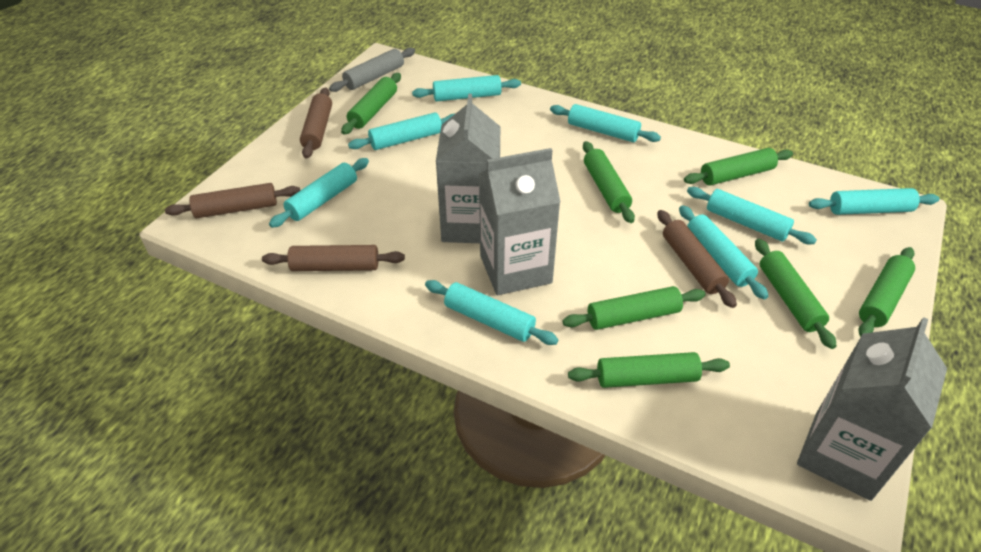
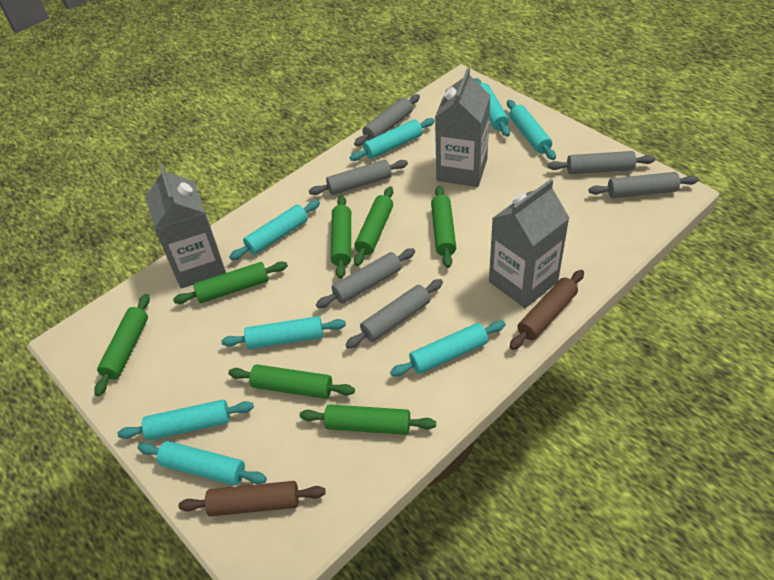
brown rolling pin: [165,183,300,218] [262,245,405,271] [300,87,332,159] [658,210,737,308] = 4 -> [179,481,326,516] [509,270,584,350] = 2
grey rolling pin: [329,47,415,92] = 1 -> [309,160,408,195] [316,248,415,308] [345,279,443,349] [354,94,420,146] [548,151,655,174] [589,172,699,198] = 6

